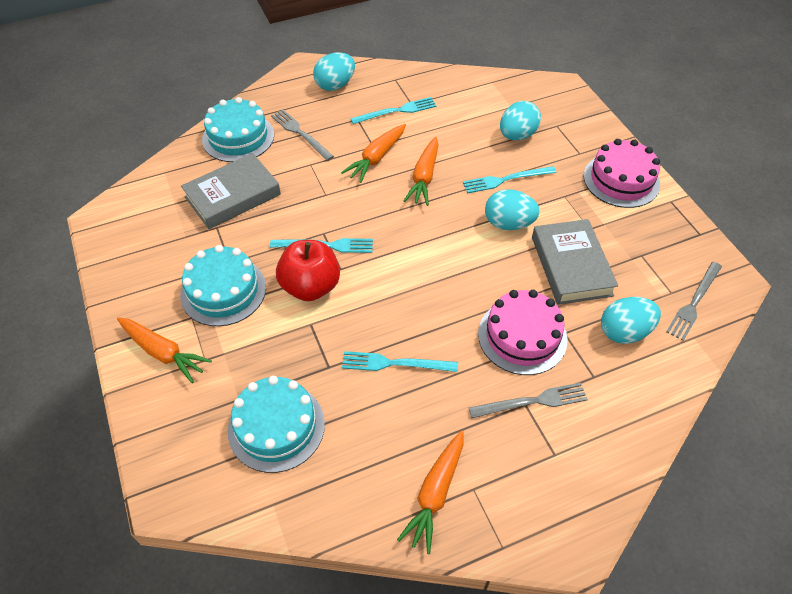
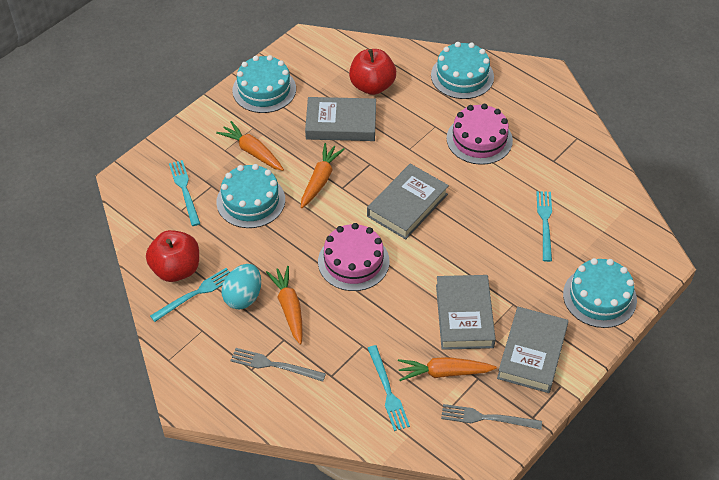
grey book: [181,153,281,229] [532,219,618,305] = 2 -> [305,97,376,141] [367,164,449,240] [436,275,496,350] [497,307,569,393] = 4
grey fork: [271,110,334,161] [469,383,588,418] [666,262,722,341] = 3 -> [230,348,326,382] [441,404,542,430] = 2
red apple: [276,240,340,301] = 1 -> [146,230,199,282] [349,49,396,95] = 2
turquoise cake: [180,245,266,326] [202,97,274,162] [228,376,325,473] = 3 -> [216,164,285,228] [232,55,296,113] [431,42,494,99] [563,258,637,328] = 4
turquoise egg: [313,52,355,91] [485,189,540,230] [500,101,541,140] [601,297,661,344] = 4 -> [221,264,261,309] = 1

